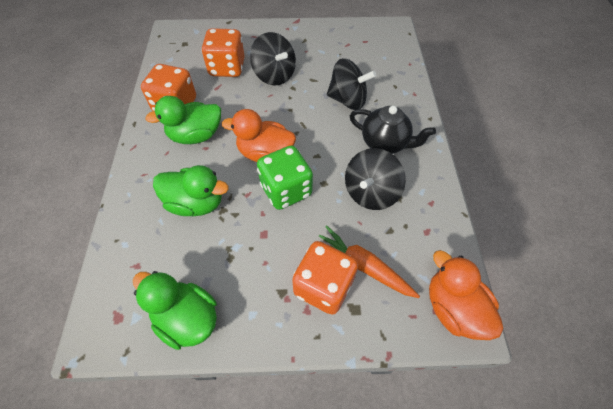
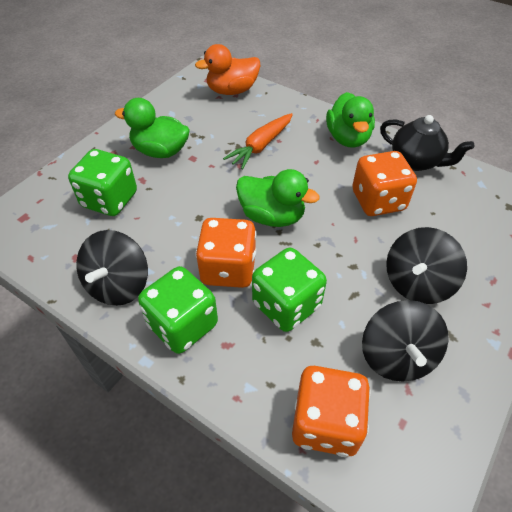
green dice: [257,145,313,210] = 1 -> [68,149,137,216] [138,266,218,354] [252,248,327,332] = 3
orange duck: [222,109,296,162] [429,250,503,340] = 2 -> [195,44,260,95] = 1

